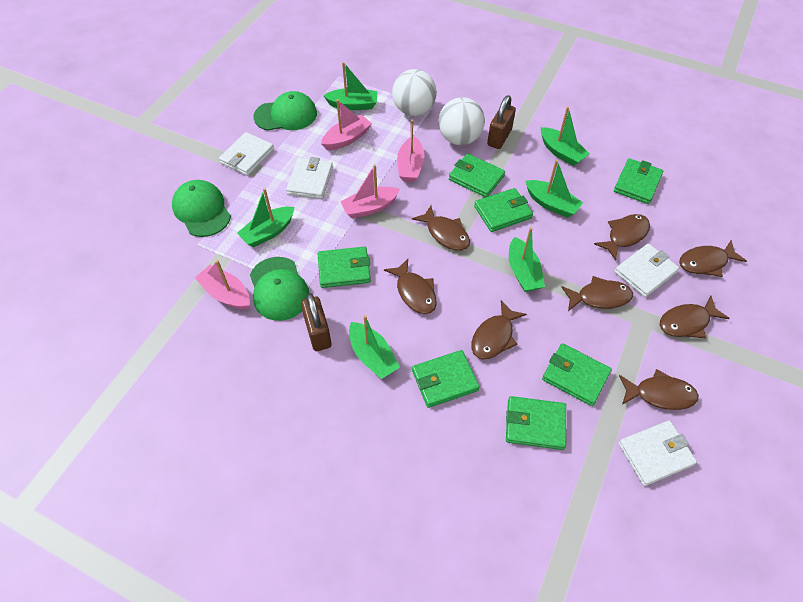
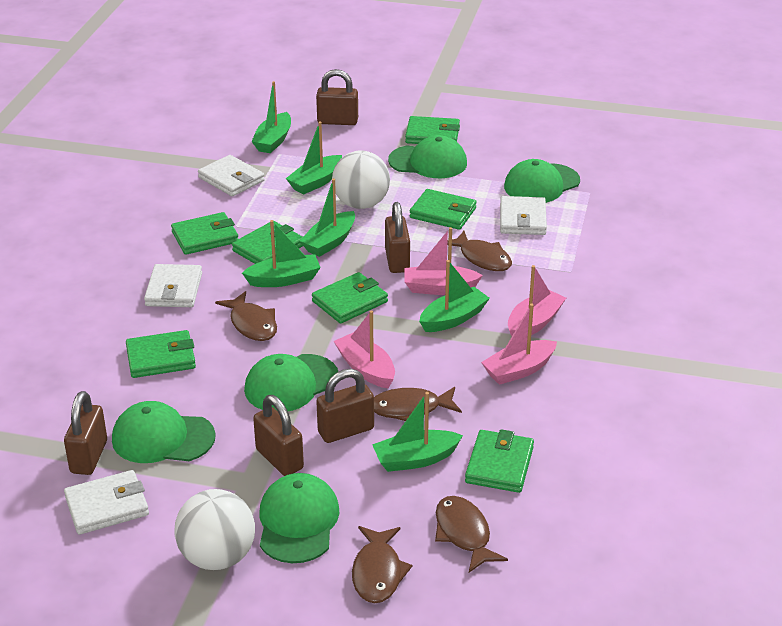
brown fish: [384,259,437,314] [412,206,470,251] [471,300,527,359] [561,276,633,311] [594,214,650,260] [619,369,699,410] [660,296,729,338] [679,240,747,277] = 8 -> [215,291,277,341] [352,526,412,603] [374,387,462,421] [435,496,508,573] [447,231,512,271] = 5
brown padlock: [301,293,332,351] [487,95,516,149] = 2 -> [64,391,107,475] [253,395,304,476] [316,69,358,125] [316,369,374,443] [385,202,410,273] = 5
green cap: [172,180,231,237] [250,257,309,321] [253,91,317,131] = 3 -> [112,401,216,463] [244,354,338,411] [260,473,340,563] [388,135,467,178] [504,159,580,203] = 5

